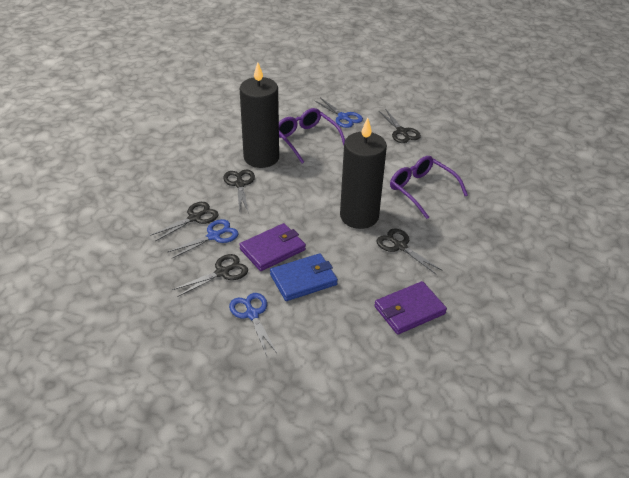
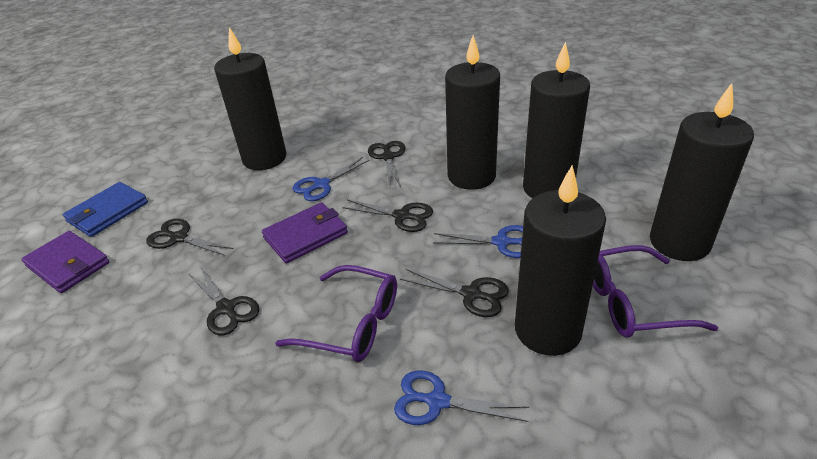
black candle: [240,62,279,168] [340,118,387,229] = 2 -> [214,27,286,170] [445,35,500,190] [515,165,606,356] [523,42,590,198] [650,83,754,261] = 5

